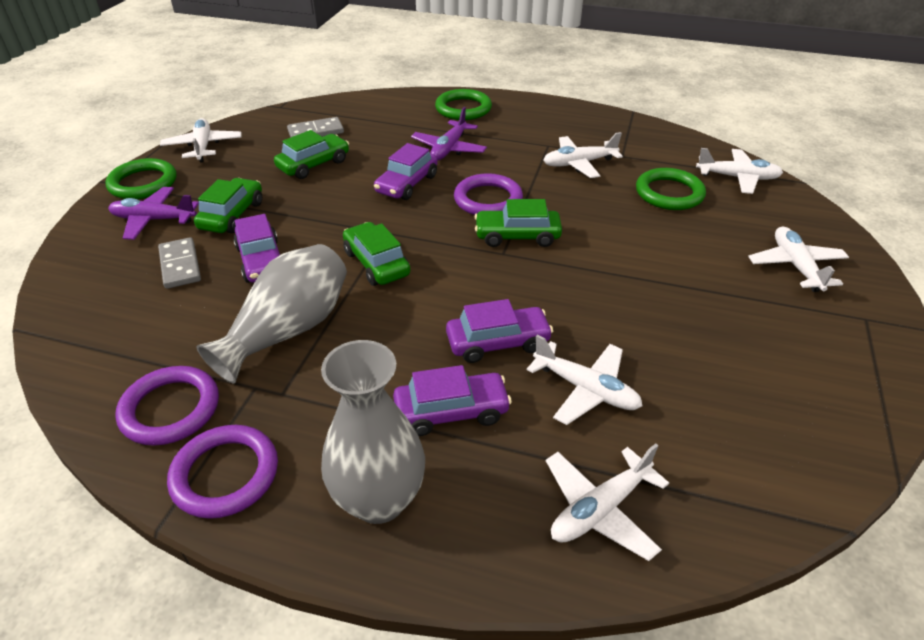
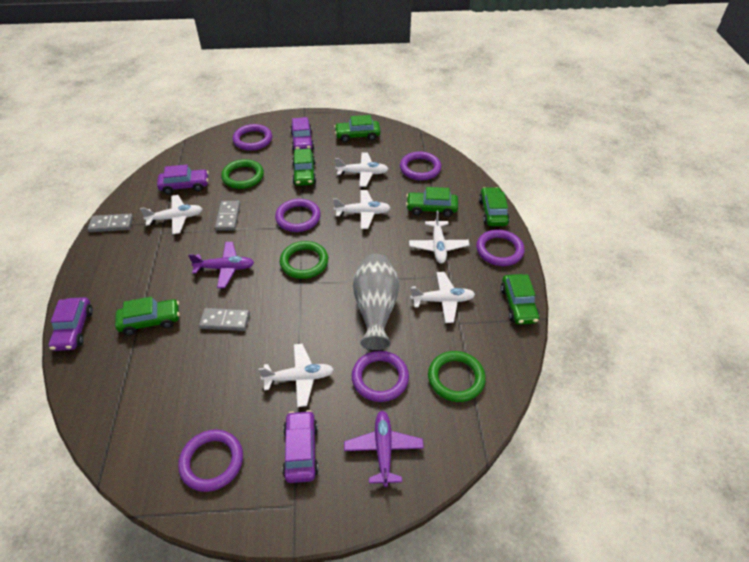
green car: [194,178,262,233] [274,130,349,179] [343,222,411,286] [475,199,562,247] = 4 -> [115,297,179,335] [292,149,316,186] [334,115,381,142] [406,187,458,217] [479,187,509,226] [501,274,539,325] = 6
grey domino: [158,237,201,289] [287,117,344,137] = 2 -> [88,214,133,232] [199,308,250,331] [215,201,240,231] = 3
grey vase: [196,244,347,383] [321,340,425,524] = 2 -> [353,254,399,350] = 1
purple ring: [115,366,219,446] [167,425,278,519] [454,173,523,215] = 3 -> [178,429,243,492] [233,124,272,151] [275,199,321,232] [352,351,409,402] [400,151,441,180] [476,230,525,266] = 6

